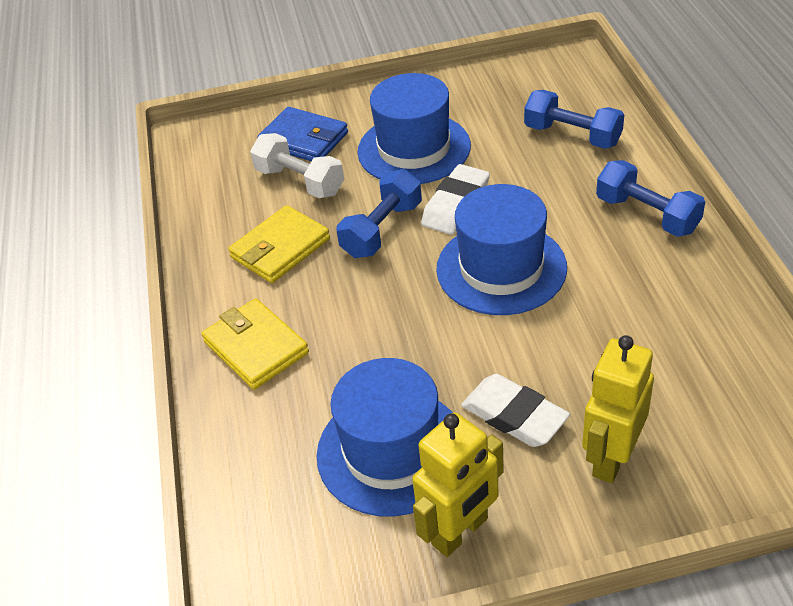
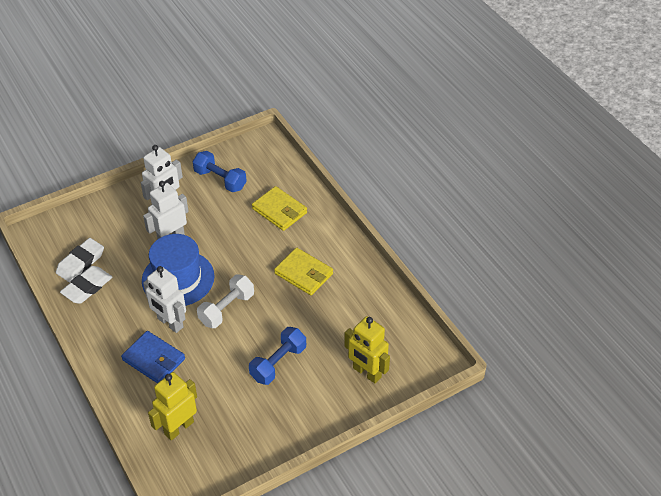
blue dumbbell: [337,169,422,258] [524,90,624,149] [596,160,705,237] = 3 -> [192,151,247,192] [249,327,306,385] = 2
blue hat: [317,358,453,517] [358,73,471,184] [436,184,567,315] = 3 -> [142,234,214,306] = 1
white robot: none = 0 -> [141,145,183,200] [143,181,189,239] [143,266,186,333] = 3

